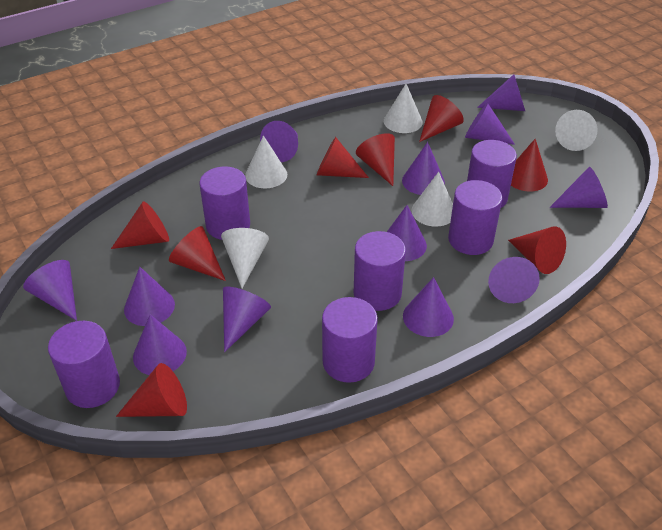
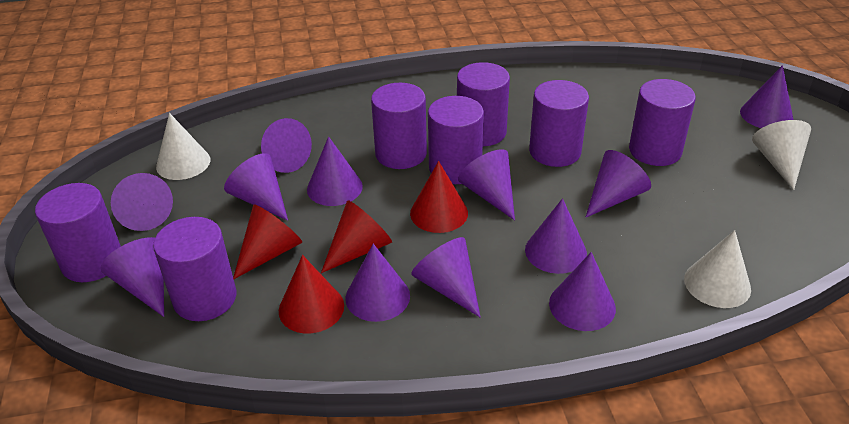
purple cylinder: [48,321,120,408] [199,166,250,240] [322,297,378,383] [354,231,406,311] [448,180,502,255] [467,140,517,208] = 6 -> [35,183,121,282] [153,217,237,321] [371,83,427,169] [428,96,484,184] [457,62,510,146] [529,80,589,167] [629,79,696,166] = 7
red cone: [111,201,169,249] [116,363,187,417] [169,226,226,281] [317,137,369,178] [356,133,395,186] [419,95,464,142] [508,226,566,274] [511,139,548,192] = 8 -> [233,204,302,279] [279,255,344,333] [321,200,392,273] [410,161,468,233] = 4
white cone: [221,228,269,288] [245,135,287,188] [384,84,423,133] [412,172,453,227] [555,110,598,151] = 5 -> [156,113,210,180] [684,230,751,308] [752,120,811,190] = 3

